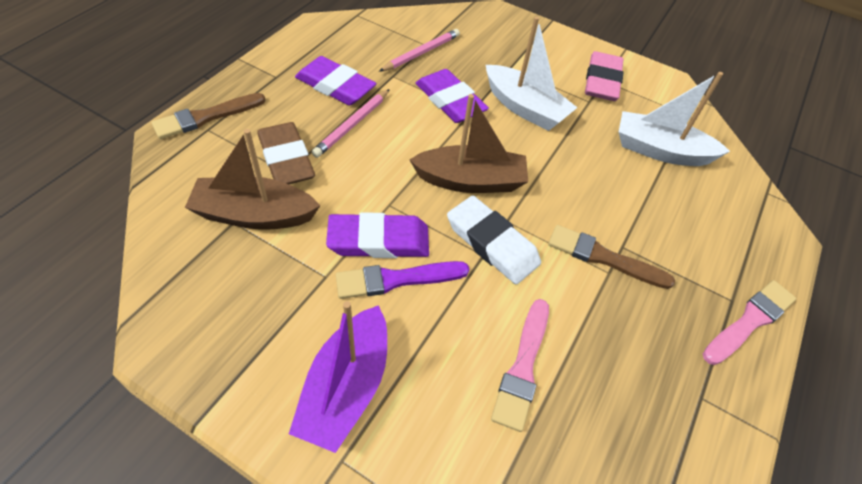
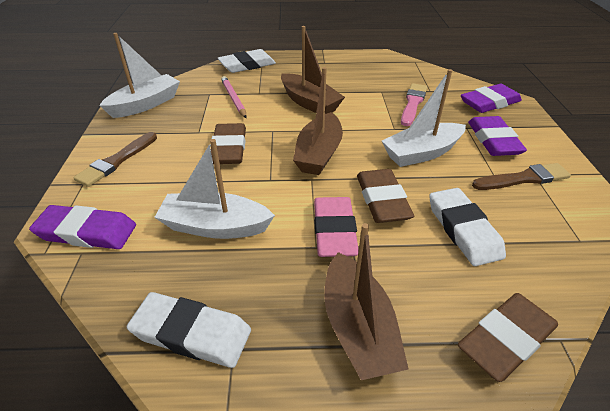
brown boat: [185,129,320,230] [409,94,528,193] = 2 -> [281,26,345,114] [293,67,343,175] [324,223,409,380] = 3
brown eraser: [257,122,315,184] = 1 -> [210,123,246,164] [357,169,414,223] [458,293,558,382] = 3
pink brush: [491,299,549,432] [703,280,796,365] = 2 -> [401,83,427,126] = 1
pink pencil: [312,89,390,158] [379,29,460,72] = 2 -> [221,76,247,118] = 1
purple boat: [289,301,387,453] = 1 -> none = 0
purple brush: [336,261,469,299] = 1 -> none = 0
white boat: [486,17,578,131] [619,72,730,166] = 2 -> [99,33,180,118] [154,139,275,239] [382,69,466,167] = 3
white eraser: [447,196,541,284] = 1 -> [127,292,251,368] [217,49,276,73] [429,188,506,266] = 3

